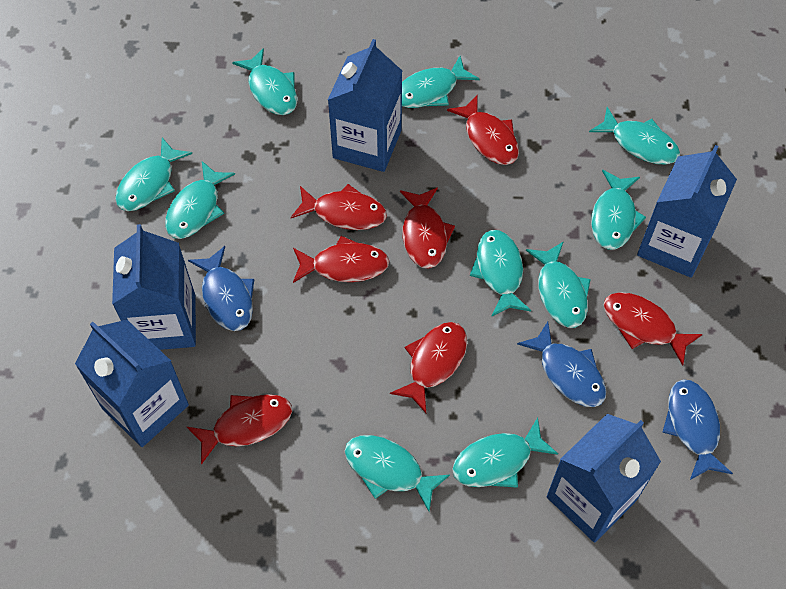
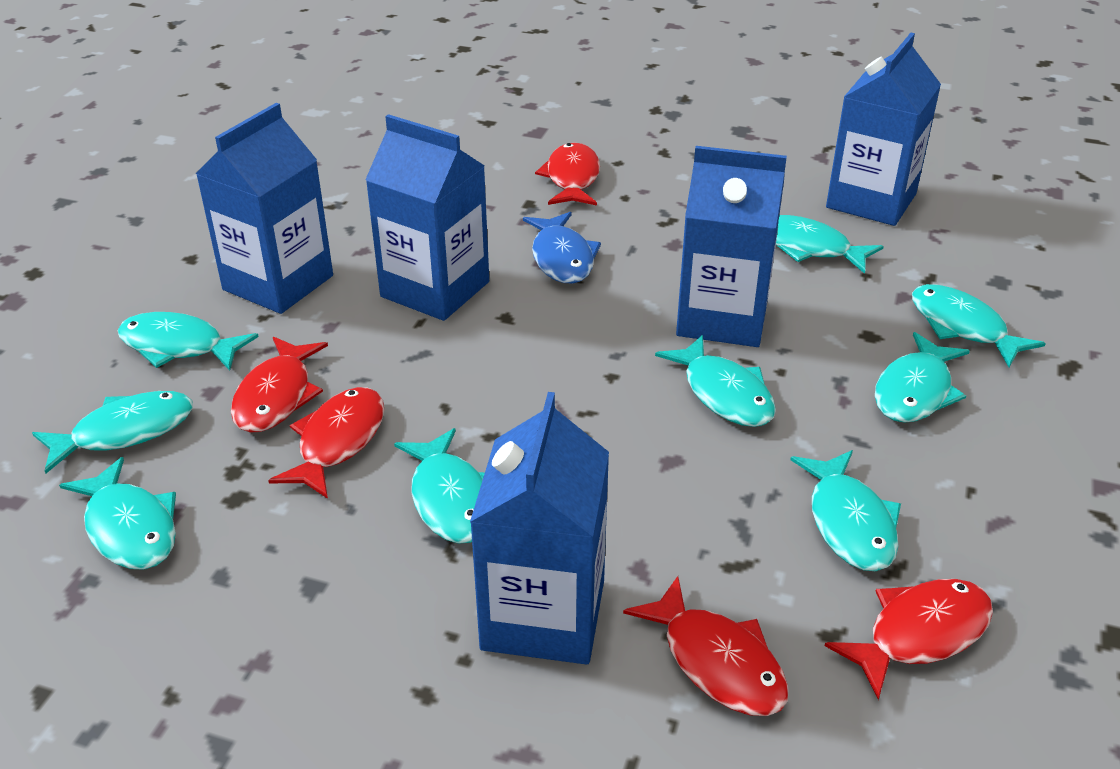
blue fish: [188,246,254,331] [517,321,606,407] [662,379,733,480] = 3 -> [523,212,601,283] = 1
red fish: [187,394,292,465] [291,184,387,230] [293,236,389,283] [390,322,467,413] [400,188,455,269] [447,94,519,165] [603,292,703,366] = 7 -> [231,337,328,433] [268,387,384,499] [535,143,600,206] [623,576,789,716] [825,579,993,700] = 5
turquoise fish: [115,138,192,211] [165,161,235,239] [232,48,297,115] [345,435,450,511] [402,56,480,108] [452,417,558,488] [470,230,531,317] [526,241,591,328] [589,107,680,165] [591,170,646,250] = 10 -> [32,391,193,474] [59,457,176,570] [118,312,259,371] [394,428,485,544] [655,335,776,427] [776,215,884,274] [790,450,901,571] [875,332,970,423] [912,284,1046,367] = 9

